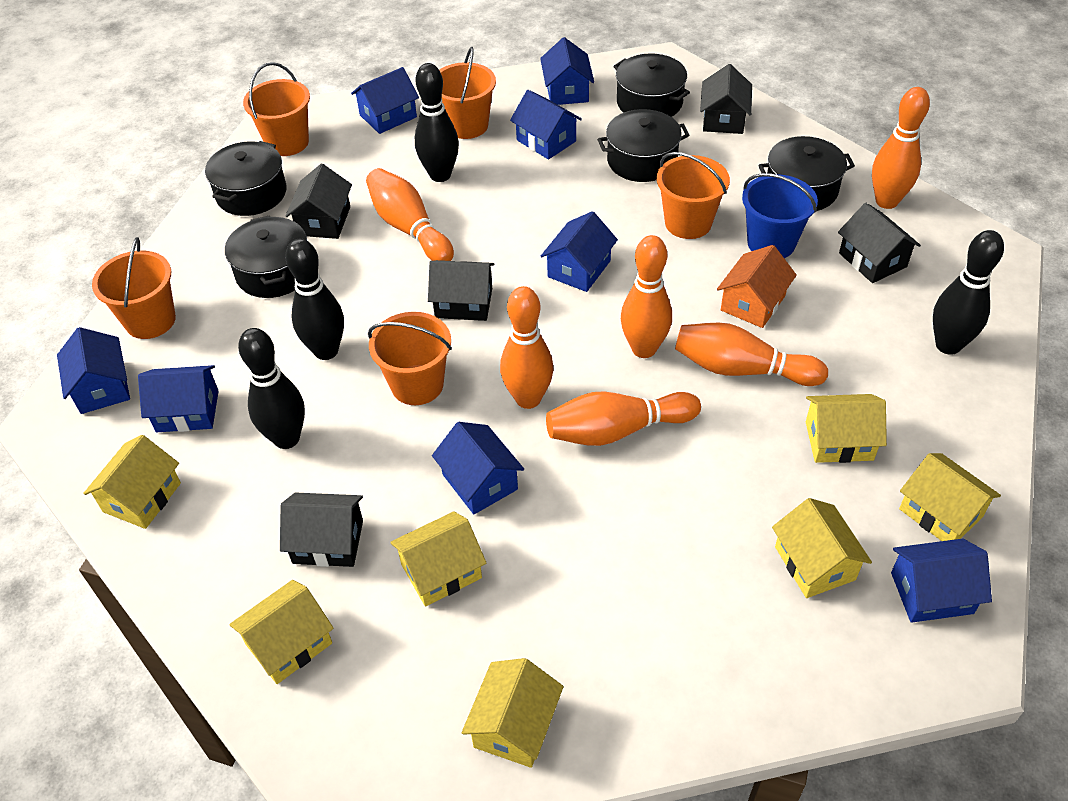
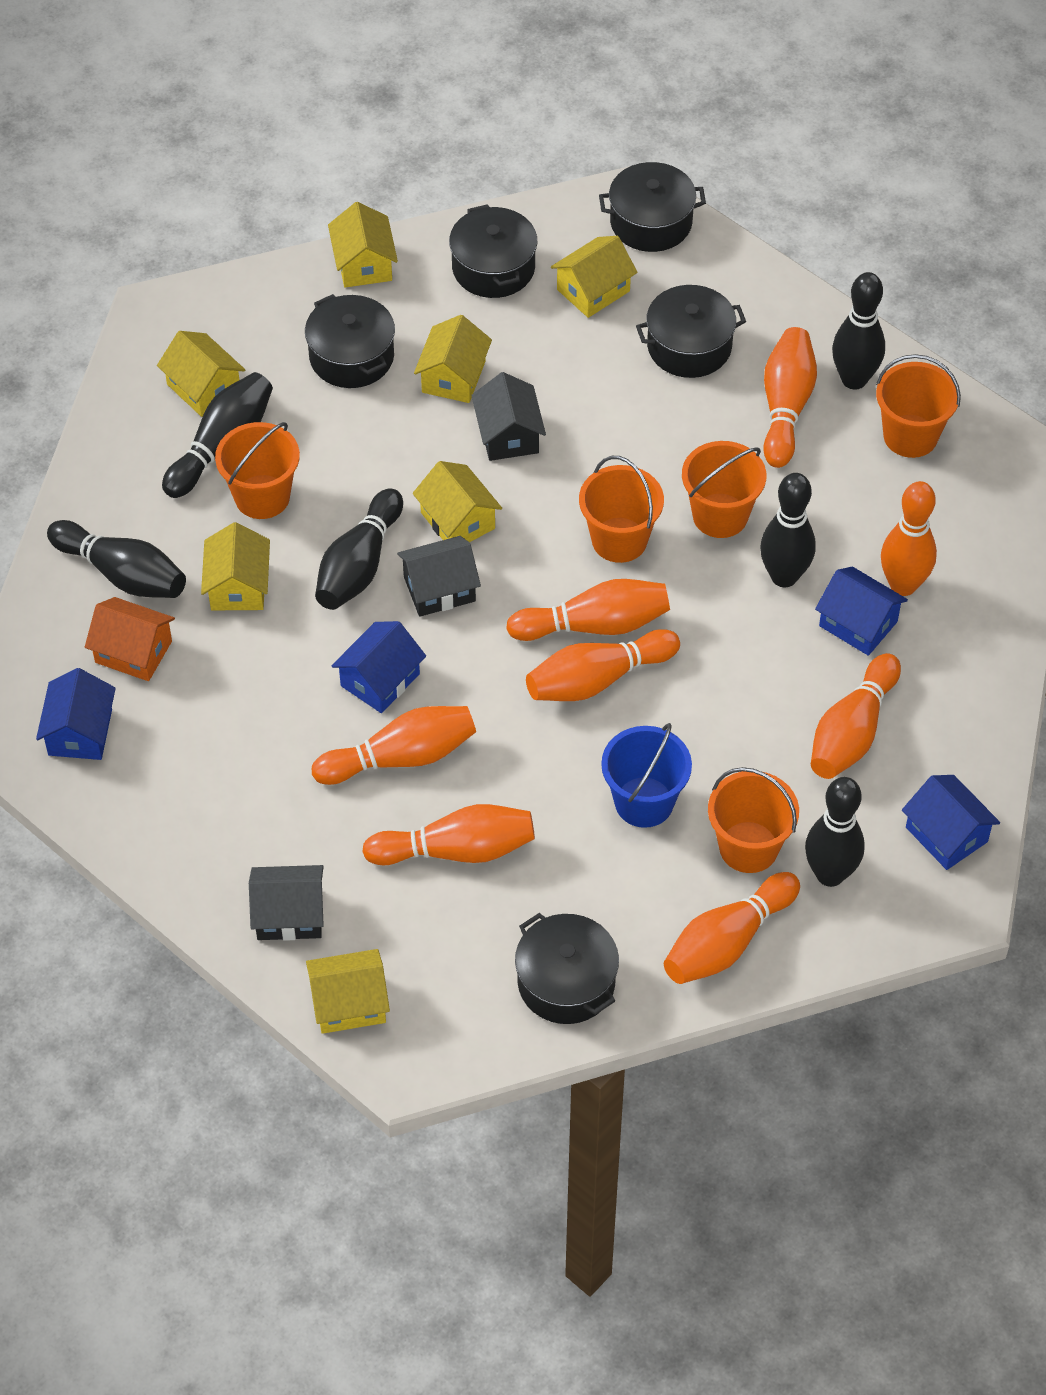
black bowling pin: [238,328,305,449] [285,239,344,360] [415,63,459,182] [933,230,1004,355] = 4 -> [47,520,186,598] [162,372,273,498] [315,488,403,610] [760,473,816,587] [805,777,865,887] [832,272,885,389] = 6
black house: [280,492,363,567] [285,164,352,239] [428,260,495,321] [700,64,752,134] [838,203,921,283] = 5 -> [249,865,324,941] [397,536,481,617] [471,372,546,461] = 3
blue house: [57,327,130,414] [138,365,219,432] [351,67,419,134] [432,422,524,514] [510,90,582,159] [540,37,594,105] [541,211,618,292] [891,539,992,623] = 8 -> [36,668,116,760] [332,621,426,713] [815,567,908,656] [902,775,1000,870] = 4
orange bowling pin: [366,168,454,261] [500,286,554,409] [546,391,701,446] [621,235,672,358] [675,323,828,386] [872,87,930,209] = 6 -> [312,706,476,785] [362,804,535,865] [506,579,670,641] [526,629,680,701] [664,872,800,984] [763,327,817,468] [811,653,901,779] [881,481,937,596] = 8

